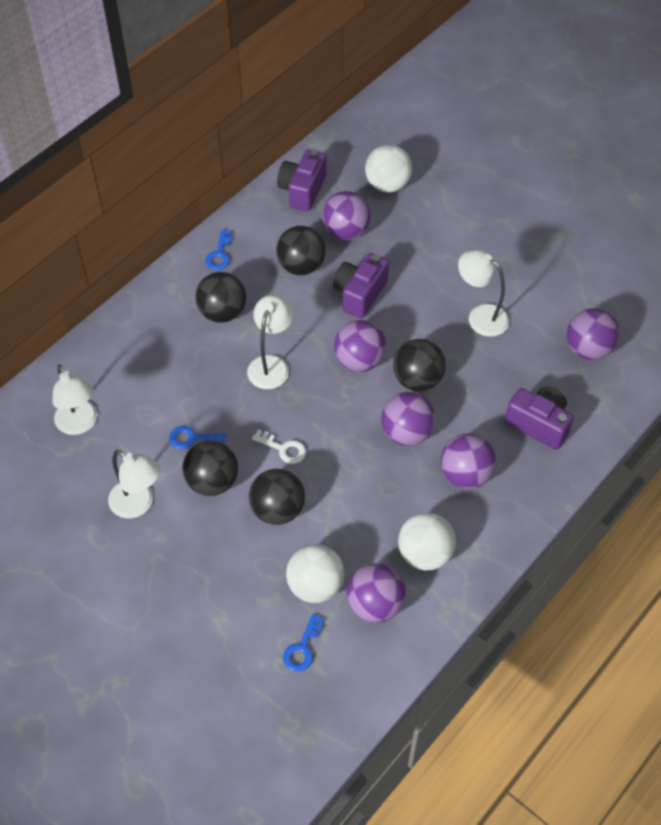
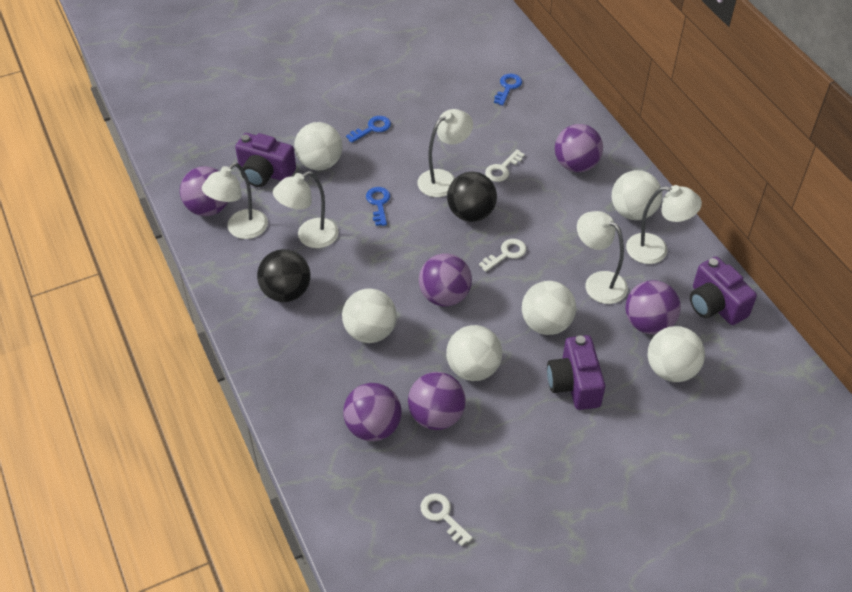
black ball: [182,441,238,496] [195,272,246,323] [249,469,305,525] [276,226,326,275] [393,339,446,391] = 5 -> [257,249,311,302] [447,172,497,222] = 2
white ball: [286,544,345,603] [365,145,412,192] [398,513,456,570] = 3 -> [294,122,342,170] [342,288,397,343] [446,325,502,381] [522,281,576,335] [612,170,662,220] [648,326,705,382] = 6
white key: [252,430,306,464] = 1 -> [420,493,473,546] [479,239,527,272] [485,149,525,182] = 3
white lamp: [52,364,97,435] [108,450,161,518] [247,294,294,389] [458,250,510,337] = 4 -> [202,163,268,239] [273,171,339,248] [417,109,473,197] [577,211,628,304] [626,185,702,264] = 5

